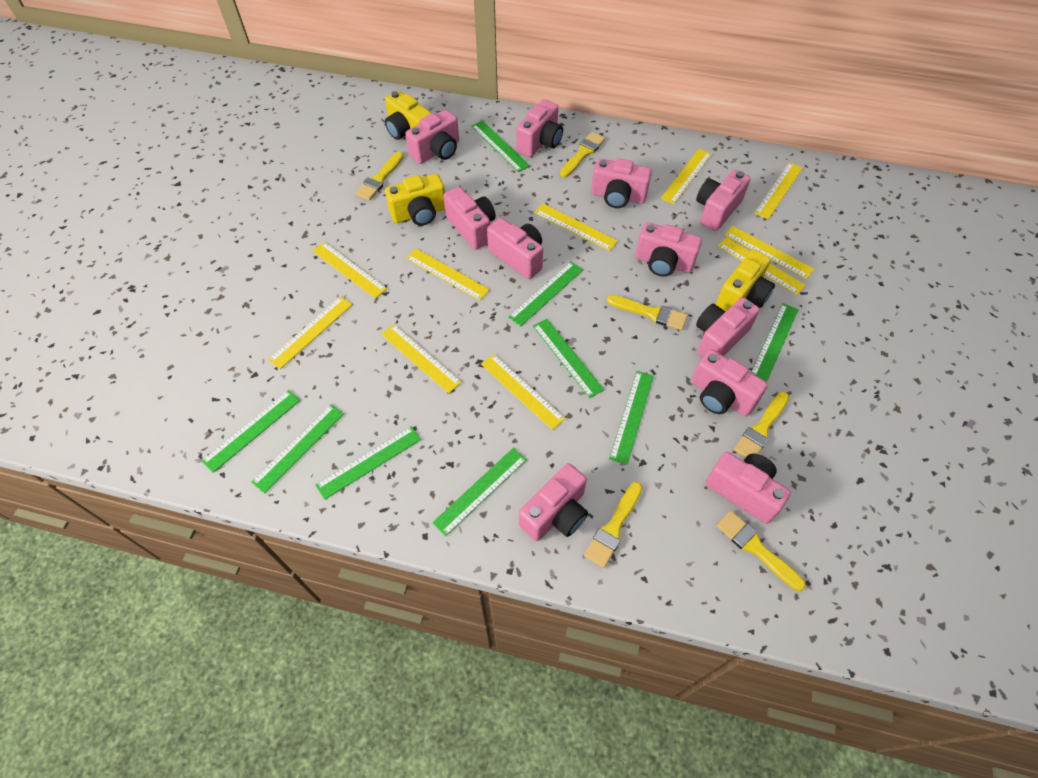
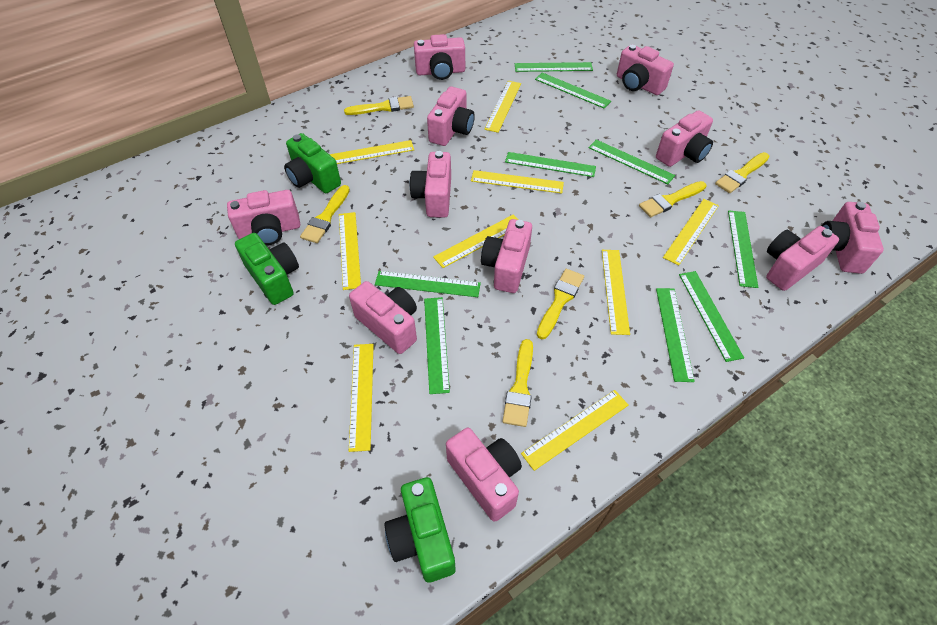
green camera: none = 0 -> [235,233,299,305] [284,133,341,193] [384,477,455,583] = 3
yellow camera: [385,90,431,140] [385,174,445,226] [716,249,775,312] = 3 -> none = 0
yellow ruler: [268,296,352,369] [312,242,387,299] [381,324,462,394] [406,249,490,301] [481,354,565,430] [534,203,618,251] [661,149,712,205] [718,237,806,295] [725,226,814,279] [754,162,803,219] = 10 -> [329,140,414,164] [339,212,361,290] [349,344,374,452] [433,215,519,268] [471,170,564,194] [484,81,521,133] [521,390,629,471] [602,250,630,335] [663,199,719,266] = 9

